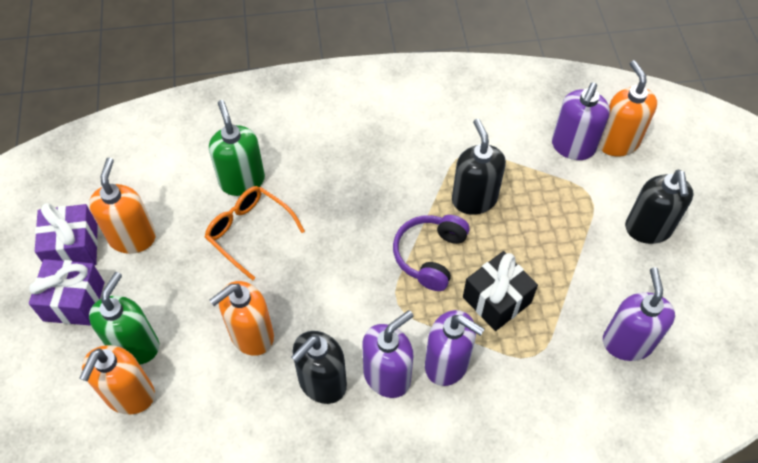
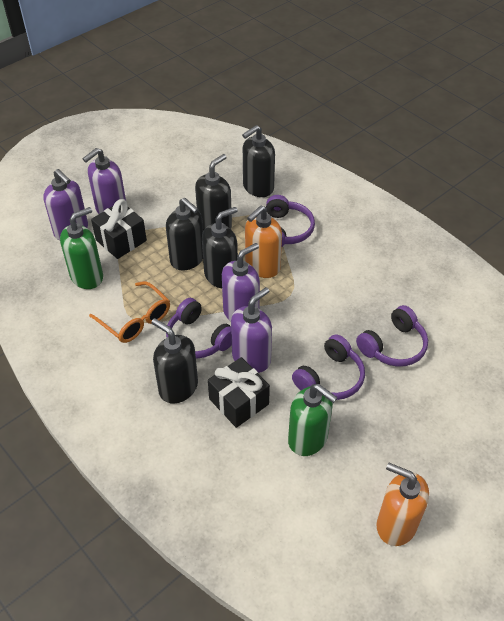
black gift: [463,251,538,331] = 1 -> [91,199,147,259] [208,357,270,428] = 2
black soap dispenser: [291,331,347,404] [452,119,506,215] [625,170,694,244] = 3 -> [151,318,198,404] [166,198,203,271] [195,154,232,231] [202,207,238,288] [242,125,275,197] = 5
orange soap dispenser: [79,345,155,414] [89,158,156,254] [209,281,274,356] [598,60,657,156] = 4 -> [245,206,282,278] [377,463,429,546] = 2
purple gift: [29,259,104,326] [35,203,98,265] = 2 -> none = 0
purple headphones: [393,215,470,291] = 1 -> [166,298,232,359] [266,195,315,247] [292,334,365,400] [356,305,428,367] = 4

